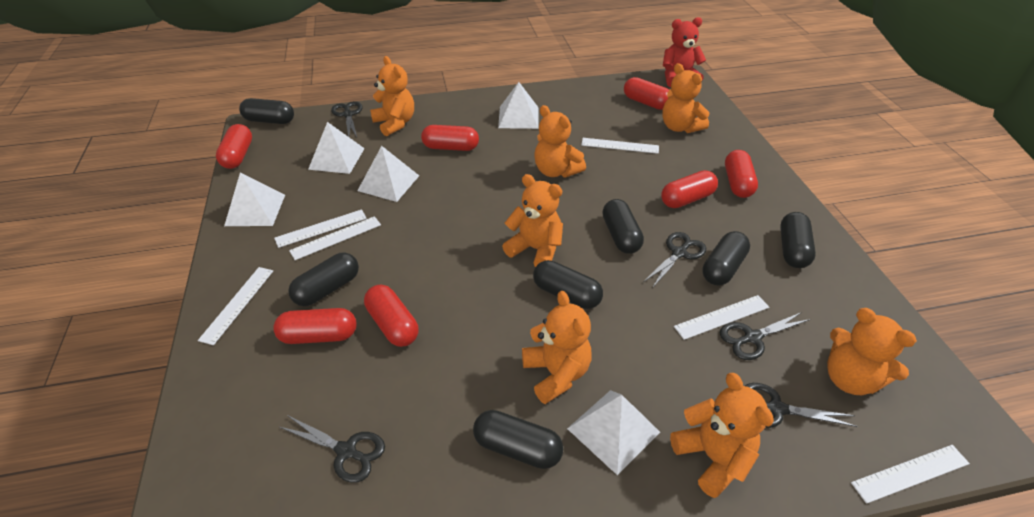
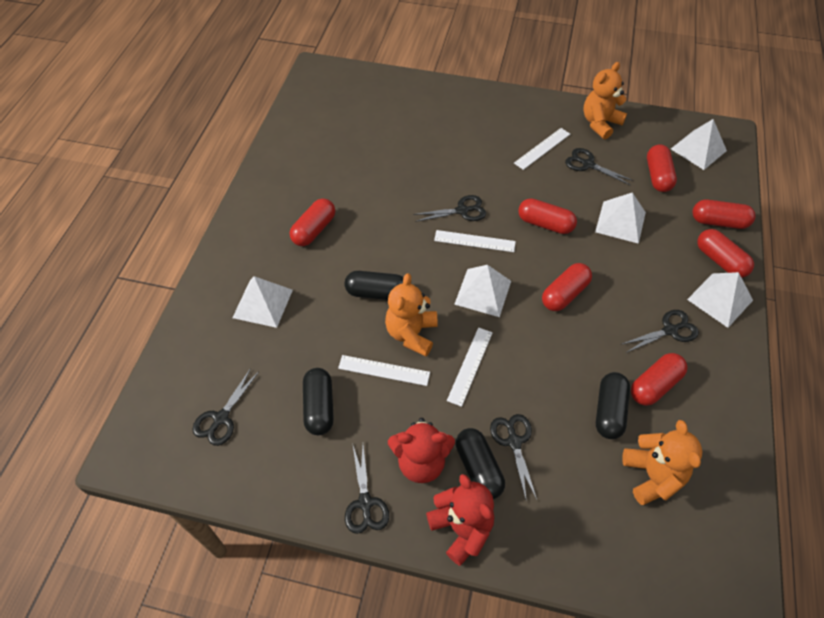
black capsule: [239,98,294,124] [288,252,359,306] [473,410,563,469] [533,260,603,309] [602,199,644,254] [702,231,750,286] [780,212,816,268] = 7 -> [303,368,334,435] [345,271,404,300] [456,428,505,499] [596,372,630,439] = 4
black scissors: [280,415,385,483] [331,101,363,137] [643,232,706,288] [720,312,811,360] [745,383,858,428] = 5 -> [193,368,259,446] [345,443,389,534] [413,195,486,222] [490,414,537,502] [565,148,634,185] [622,310,699,353] = 6
orange teddy bear: [370,56,414,136] [502,174,563,267] [522,291,592,404] [534,105,586,178] [662,63,710,133] [670,373,774,498] [827,308,917,395] = 7 -> [385,273,437,356] [583,62,627,139] [622,420,702,505] = 3
red teddy bear: [663,17,706,87] = 1 -> [388,418,455,483] [426,474,494,566] = 2
white ruler: [198,267,273,345] [274,209,367,248] [289,216,381,260] [581,138,659,154] [674,295,769,340] [851,445,970,504] = 6 -> [338,355,430,386] [434,230,516,252] [447,327,493,407] [514,128,570,170] = 4

